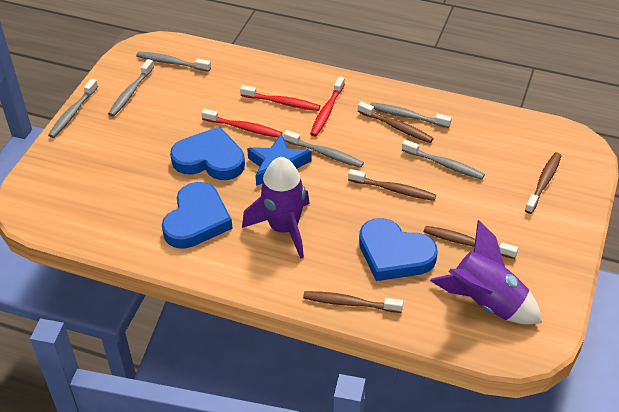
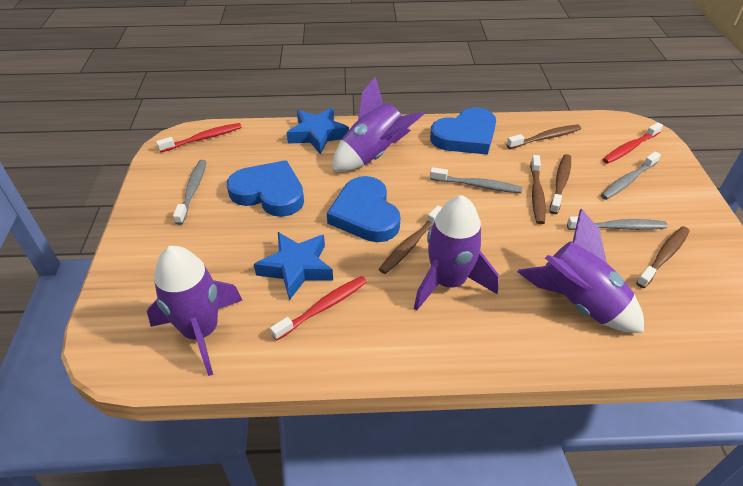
blue star: [247,134,312,186] = 1 -> [254,232,333,300] [286,108,349,155] = 2
grey toothbrush: [48,79,98,138] [108,59,154,117] [136,52,211,72] [284,130,364,168] [370,102,452,128] [402,140,485,180] = 6 -> [173,160,207,225] [430,167,522,193] [567,216,668,230] [601,151,661,200] = 4
purple rocket: [242,157,310,259] [430,220,542,325] = 2 -> [147,246,243,376] [333,76,424,172] [414,195,499,311] [517,209,644,333] = 4

